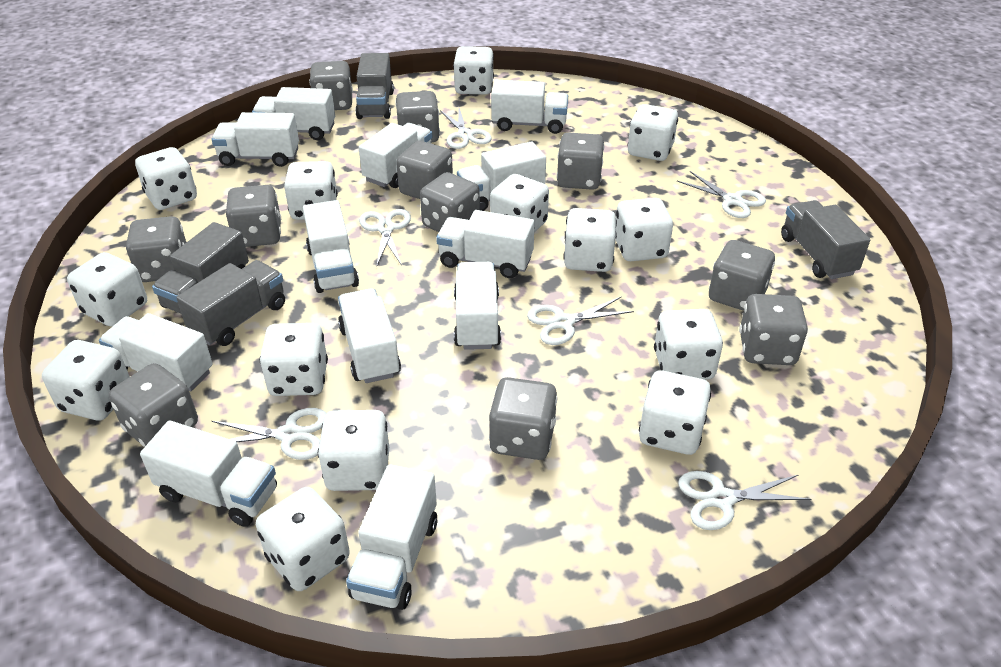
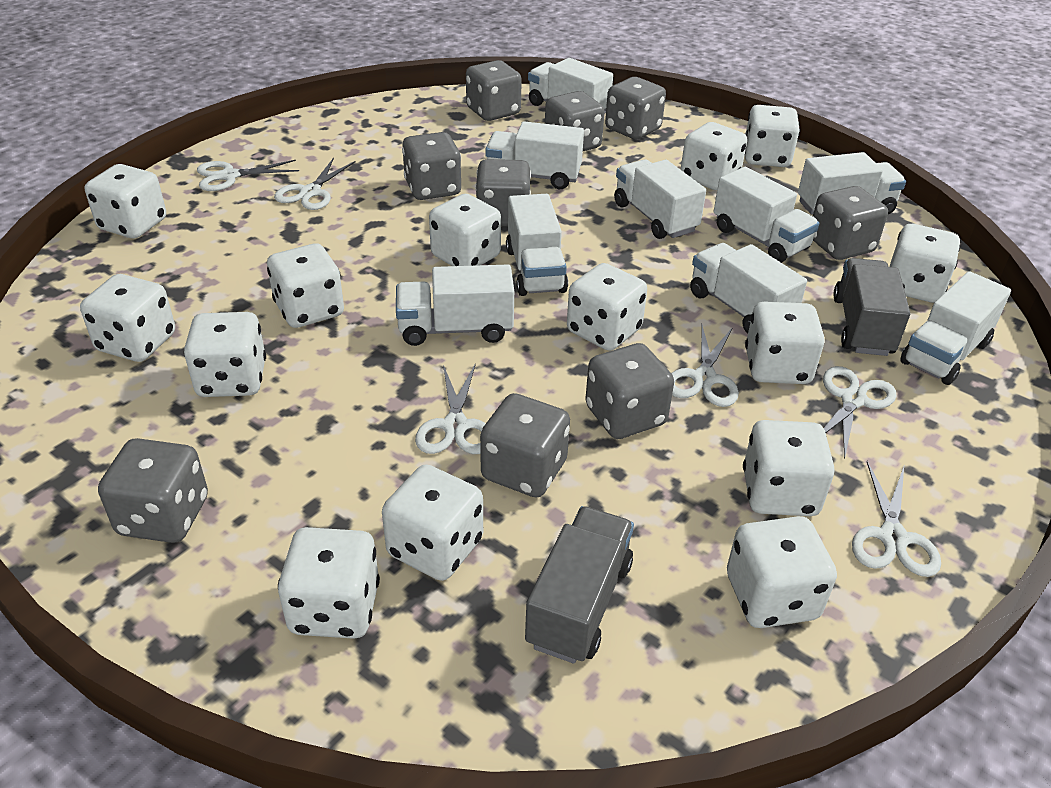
grey dice: [109,363,198,447] [126,216,186,282] [226,185,281,247] [309,61,353,110] [395,91,440,142] [396,141,453,199] [420,172,480,232] [489,377,557,460] [557,132,605,190] [709,240,775,311] [739,294,808,365] = 11 -> [98,438,208,543] [402,132,461,200] [466,60,522,121] [475,159,531,226] [480,393,570,498] [545,91,605,151] [585,343,674,439] [605,77,666,139] [813,186,888,260] = 9
grey truck: [152,222,249,313] [177,260,285,346] [355,53,394,119] [781,200,870,279] = 4 -> [525,506,634,664] [833,258,910,356] = 2
white truck: [99,313,213,391] [140,420,277,527] [212,112,299,167] [252,87,335,140] [303,200,359,293] [338,289,401,383] [346,464,437,610] [359,123,432,188] [436,210,535,278] [454,262,501,350] [457,141,546,211] [491,80,568,134] = 12 -> [396,264,514,346] [485,121,584,189] [506,194,568,296] [528,58,613,114] [614,159,706,239] [690,243,807,333] [713,167,819,263] [798,152,906,215] [900,271,1011,385] = 9

